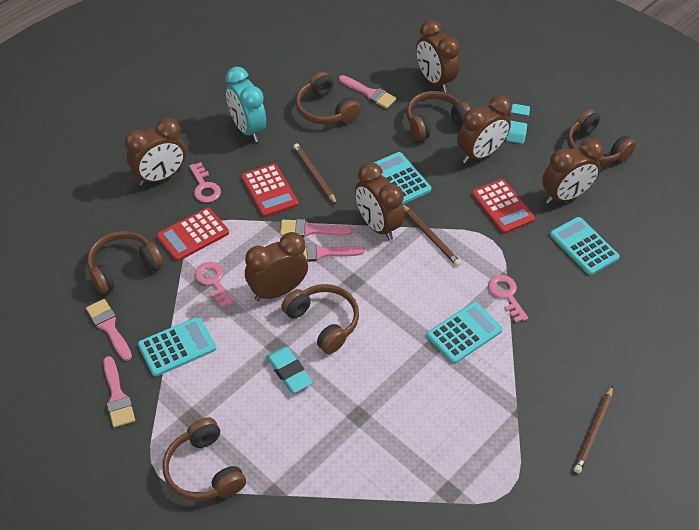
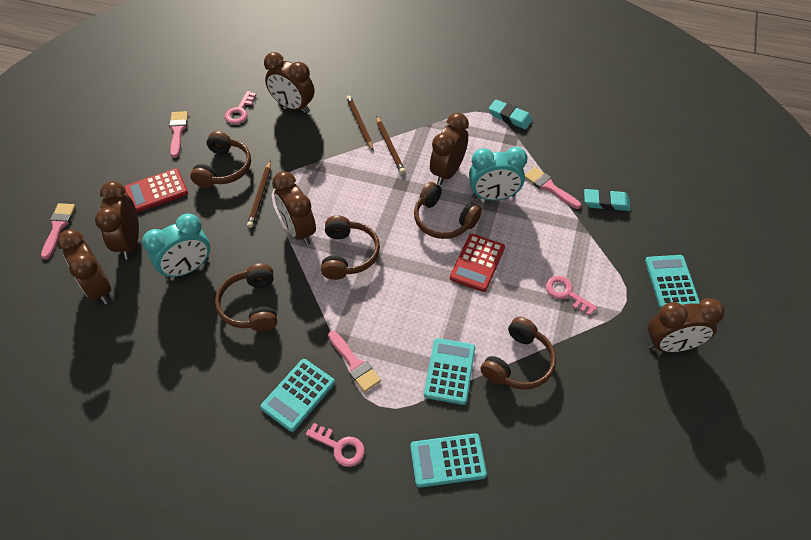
brown headphones: [87,231,163,294] [163,417,246,501] [281,284,359,354] [295,71,360,124] [406,91,470,141] [567,109,636,164] = 6 -> [190,131,251,188] [215,263,277,332] [321,215,380,280] [414,182,482,239] [480,317,556,390] = 5
pink brush: [86,299,132,361] [103,356,135,427] [280,219,353,237] [303,243,365,262] [339,75,396,108] = 5 -> [41,203,76,260] [169,111,188,158] [328,331,381,392] [525,167,581,209] = 4
red calculator: [157,207,229,261] [241,164,299,217] [471,179,535,234] = 3 -> [124,168,188,212] [450,234,505,292] = 2
turquoise clock: [226,67,266,142] = 1 -> [142,214,210,279] [469,147,528,200] = 2

